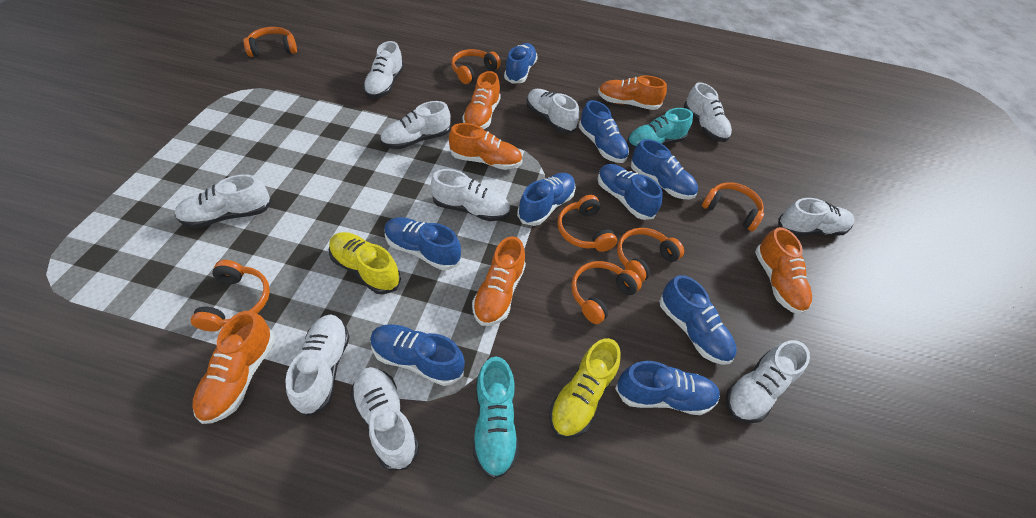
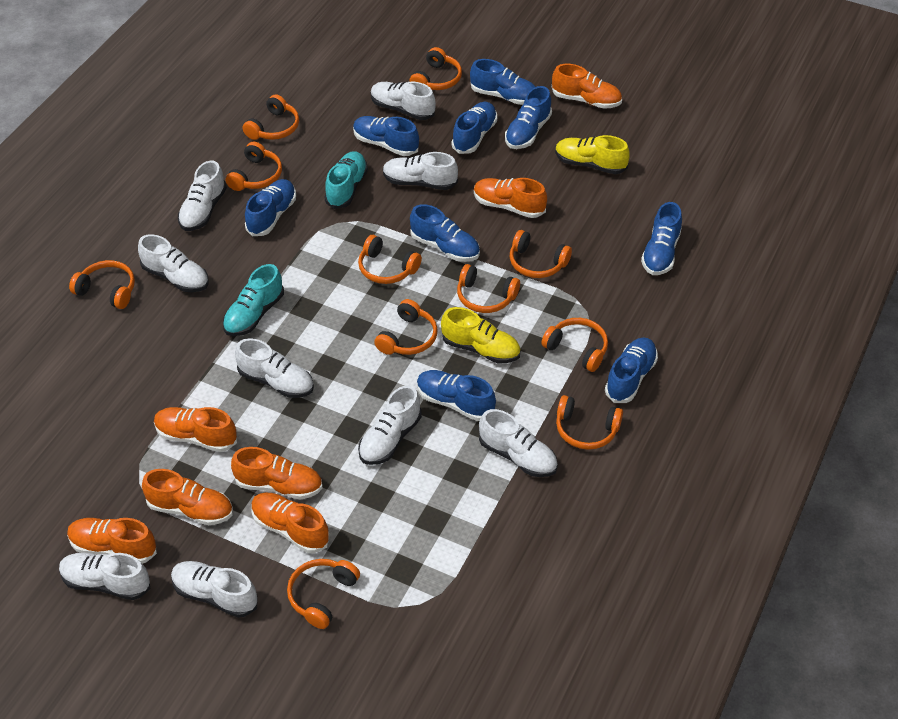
orange headphones: [191,260,270,331] [243,27,297,57] [451,49,501,84] [557,195,617,252] [571,261,642,324] [617,228,684,282] [702,182,764,231] = 7 -> [69,260,135,309] [226,142,282,191] [243,94,299,140] [287,559,360,629] [358,235,422,284] [374,299,438,355] [409,47,462,90] [457,264,520,313] [510,230,572,278] [541,318,608,372] [556,395,623,450] = 11
orange shoe: [192,311,275,424] [449,123,523,170] [462,71,501,129] [472,236,526,326] [598,75,667,110] [755,227,812,315] = 6 -> [67,518,157,564] [142,469,233,525] [154,407,237,452] [231,447,323,500] [251,493,330,553] [474,178,547,218] [552,64,622,109] = 7
white shoe: [175,174,272,228] [285,314,350,417] [350,367,419,471] [363,41,404,98] [380,101,451,149] [431,169,510,221] [526,89,579,133] [684,82,732,142] [726,340,810,423] [778,198,855,236] = 10 -> [59,553,150,600] [138,234,209,292] [171,561,258,618] [178,161,227,231] [235,338,314,398] [358,385,422,465] [371,81,436,120] [383,152,458,190] [479,409,558,477] = 9

